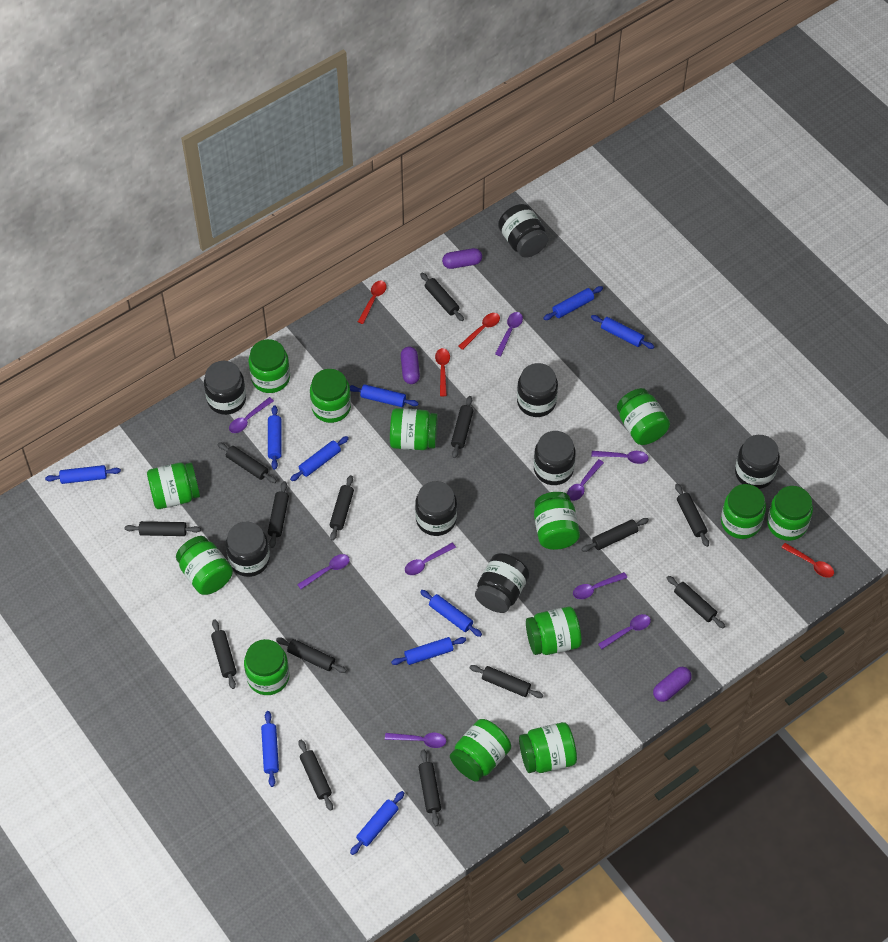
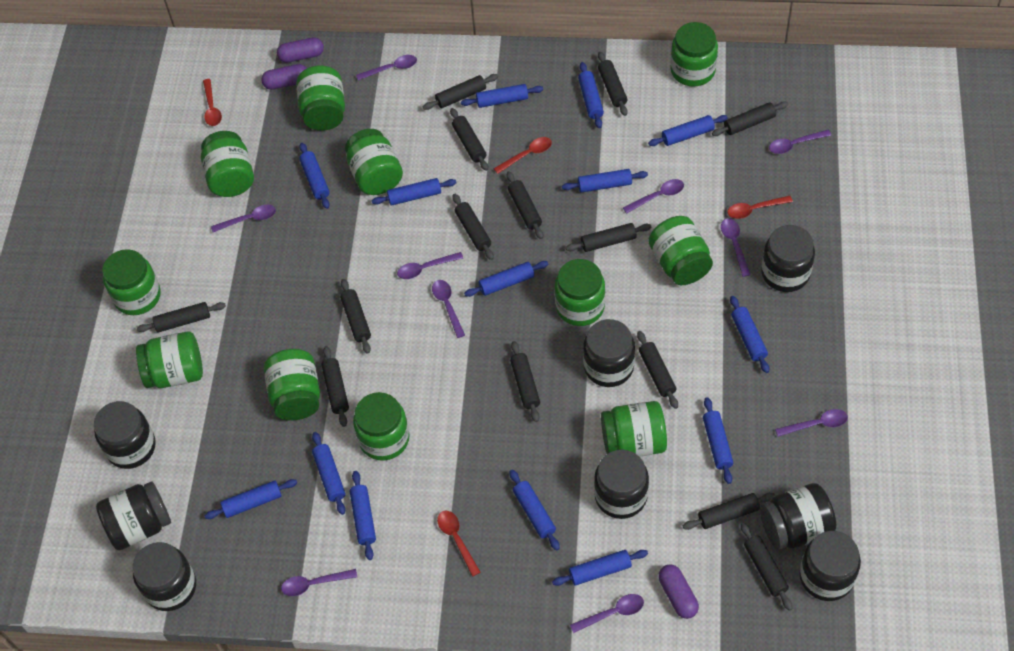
blue rolling pin: [45,465,121,484] [261,711,279,787] [268,405,282,470] [290,436,349,481] [350,384,419,407] [350,791,404,855] [391,637,466,665] [420,590,482,637] [543,286,603,320] [591,315,655,349] = 10 -> [204,479,297,519] [299,143,330,209] [312,432,346,515] [350,471,376,560] [371,178,456,205] [461,84,543,108] [464,261,548,297] [509,470,560,550] [552,550,648,586] [562,169,648,193] [578,62,604,128] [648,115,728,146] [703,397,733,484] [730,296,769,373] = 14
green jar: [147,462,200,509] [176,536,233,595] [244,639,290,695] [248,339,290,393] [310,369,351,423] [390,408,438,450] [450,719,511,782] [519,722,577,773] [526,607,582,655] [534,492,580,550] [617,388,670,445] [721,484,766,539] [767,486,813,541] = 13 -> [102,249,160,315] [136,331,203,388] [201,131,254,197] [264,349,320,421] [296,65,345,131] [345,129,403,195] [353,392,409,460] [555,259,605,326] [601,401,667,457] [648,216,713,285] [671,22,718,87] = 11
purple spoon: [229,397,274,433] [297,554,350,589] [385,733,446,748] [405,543,456,575] [495,312,523,356] [567,459,604,501] [573,572,627,599] [591,451,649,464] [598,614,651,649] = 9 -> [211,205,276,232] [281,569,357,596] [356,55,417,80] [397,252,463,279] [432,280,465,338] [570,594,644,633] [623,179,684,214] [721,218,750,277] [769,130,831,154] [775,409,848,437] = 10

